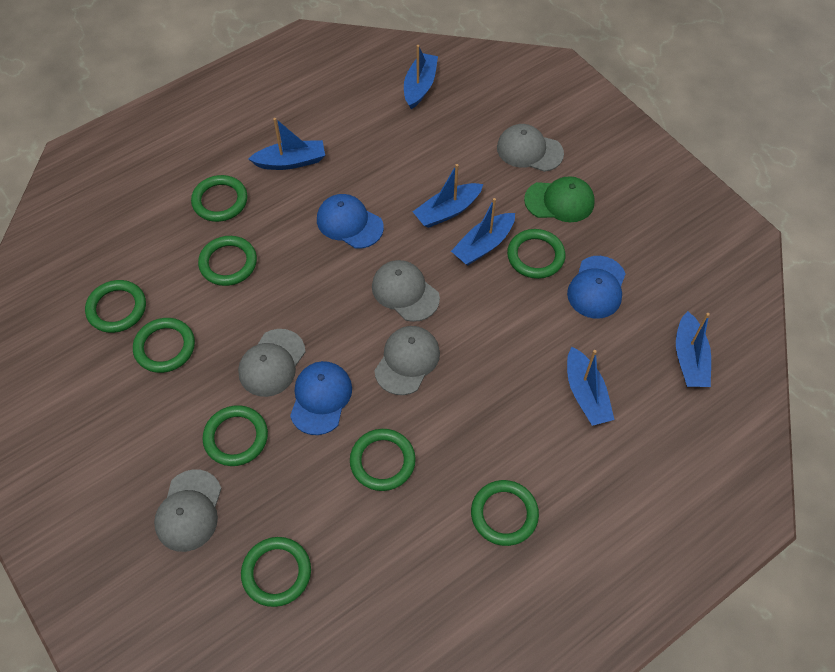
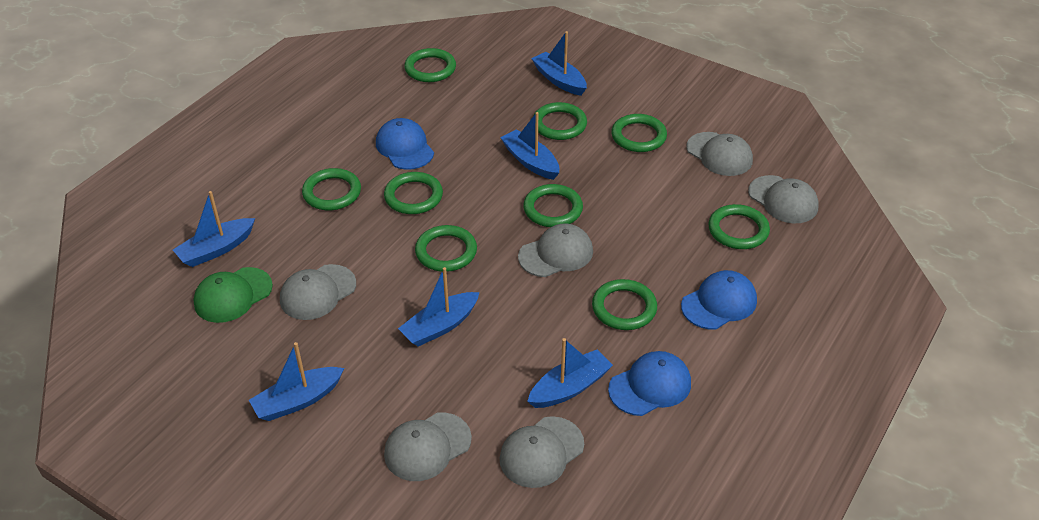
grey cap: [154,469,222,552] [238,329,305,397] [372,260,440,322] [374,326,440,395] [497,124,564,172] = 5 -> [280,264,356,320] [384,413,472,481] [500,416,584,488] [518,223,593,277] [686,132,753,176] [748,175,819,223] = 6

